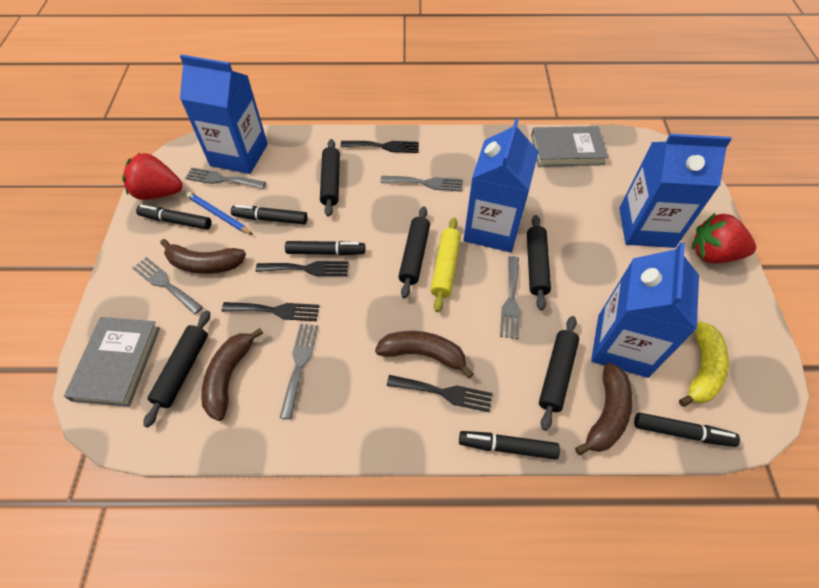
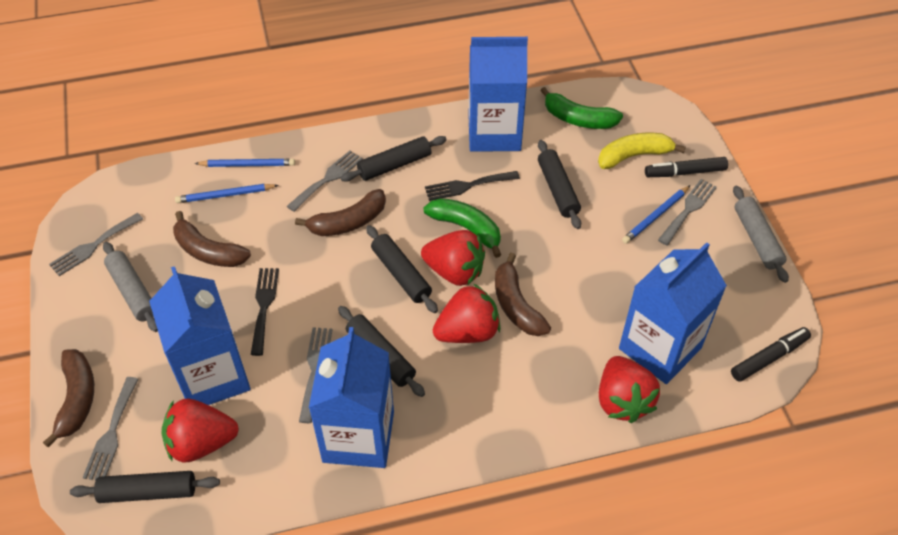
black fork: [221,302,320,321] [256,261,349,276] [341,141,419,153] [387,375,492,412] = 4 -> [251,268,279,356] [425,171,520,201] = 2
black marker: [136,205,211,230] [231,205,308,225] [285,241,365,255] [459,431,560,460] [634,412,740,447] = 5 -> [645,157,728,177] [731,327,811,381] = 2
blue pencil: [186,192,253,235] = 1 -> [175,184,278,203] [195,159,295,167] [622,185,690,244] = 3
green banana: none = 0 -> [423,198,501,258] [540,87,623,129] = 2
grey book: [64,317,160,407] [531,126,608,167] = 2 -> none = 0
grey rolling pin: none = 0 -> [103,242,158,332] [733,186,789,283] = 2
red strawberry: [122,153,182,200] [692,213,756,264] = 2 -> [162,399,239,462] [421,230,485,286] [433,283,500,343] [599,356,660,423] = 4
yellow rolling pin: [431,217,461,312] = 1 -> none = 0

